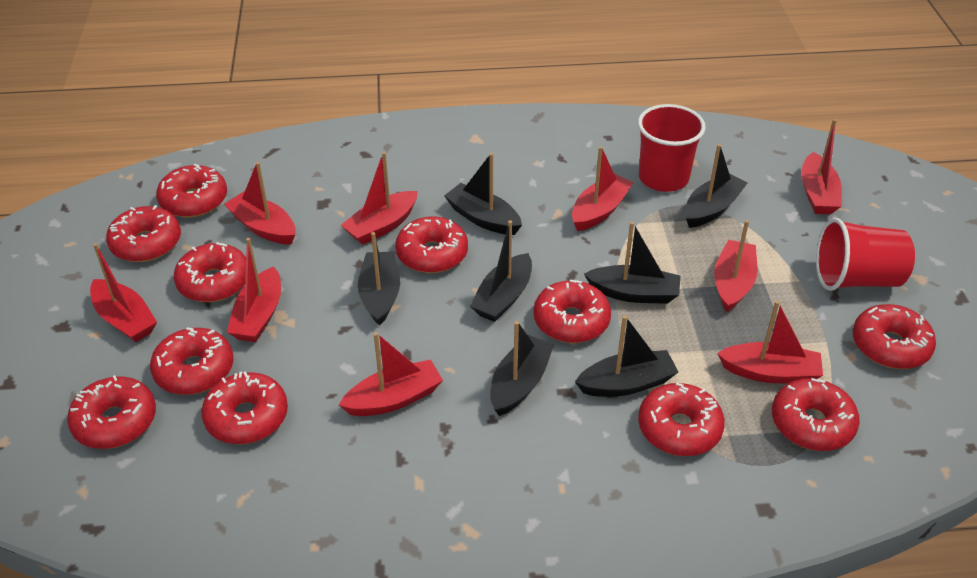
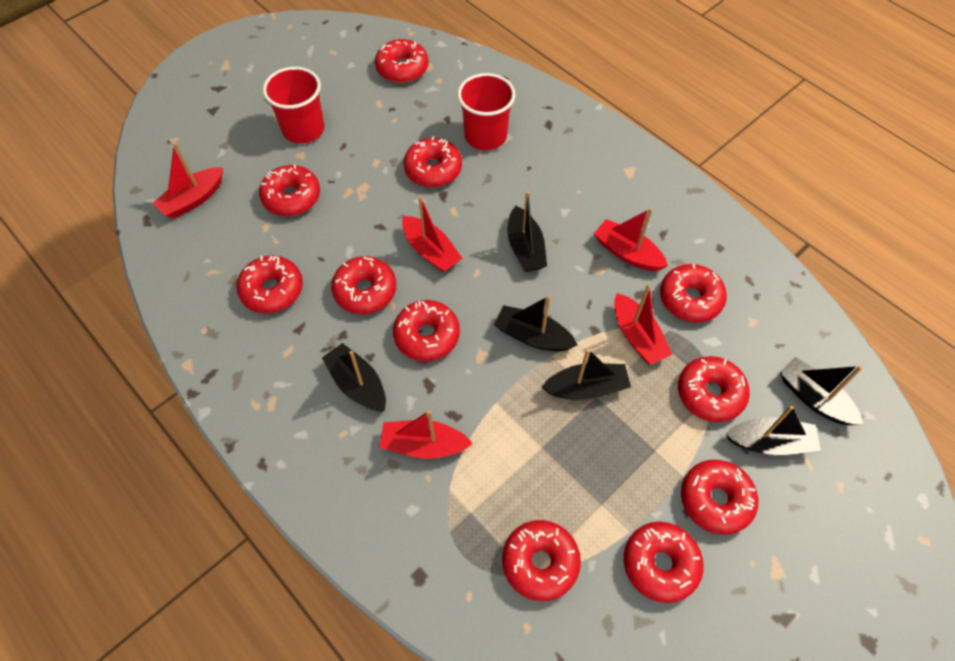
black boat: [358,232,400,326] [444,153,522,235] [470,220,532,322] [490,321,554,416] [575,315,678,397] [584,222,680,304] [685,144,747,228] = 7 -> [322,343,386,412] [494,296,578,351] [507,191,547,272] [542,349,631,400] [726,405,821,455] [780,357,863,425] = 6
red boat: [90,243,157,342] [224,162,296,245] [227,238,281,342] [339,332,443,416] [341,152,418,245] [572,146,634,231] [714,220,758,312] [717,301,823,383] [801,119,842,214] = 9 -> [153,143,223,219] [379,410,473,459] [402,196,462,273] [594,208,668,271] [614,284,673,365] = 5

